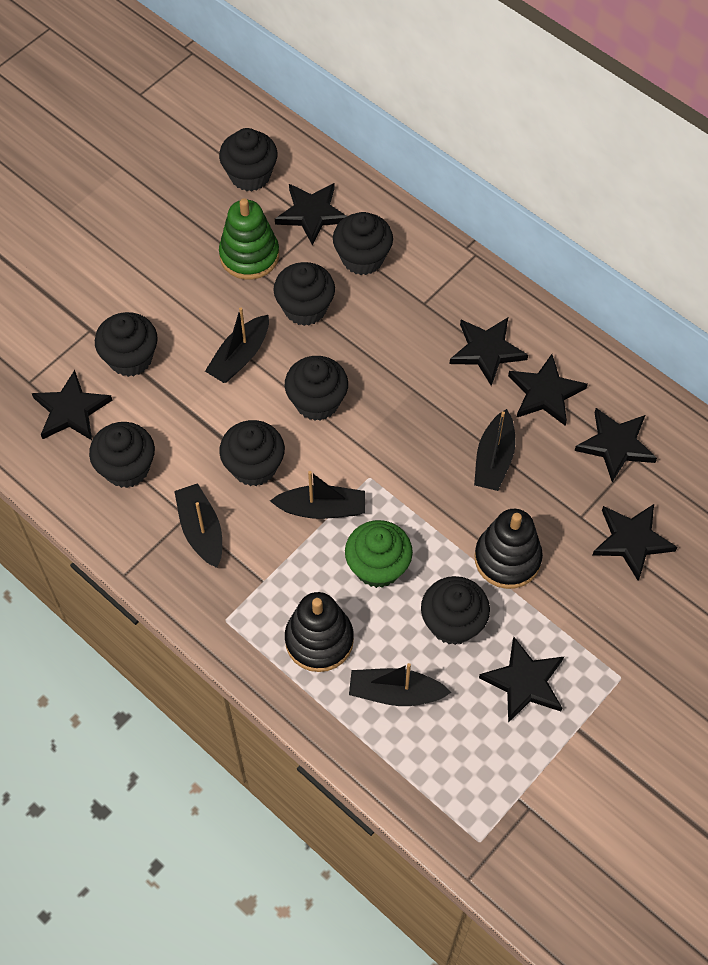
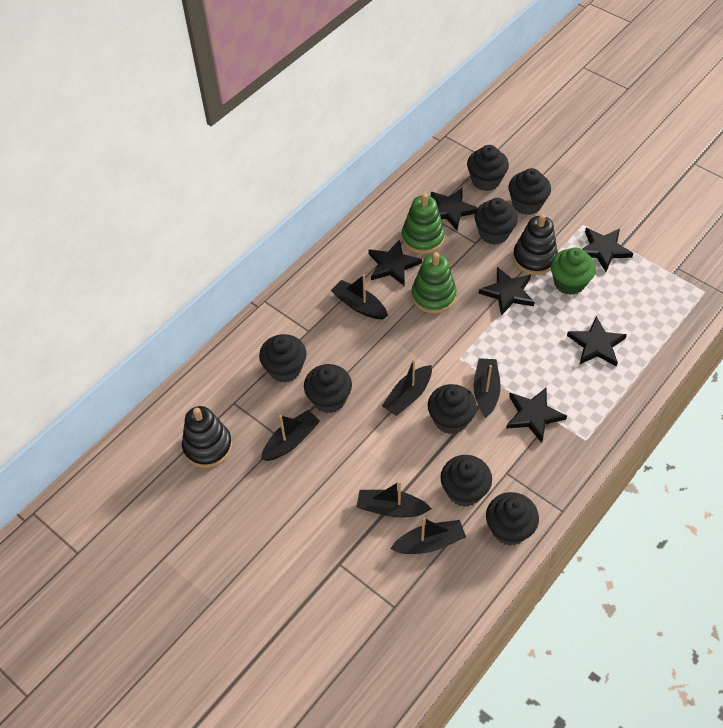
black boat: [174,483,222,568] [205,307,269,383] [270,471,365,519] [349,663,451,706] [474,409,515,491] = 5 -> [261,410,320,461] [331,274,388,319] [356,481,432,518] [382,359,432,416] [390,518,466,554] [473,358,501,418] = 6
black star: [32,370,112,440] [275,183,347,246] [450,318,528,386] [479,637,564,723] [508,354,588,426] [575,408,657,482] [593,504,677,581] = 7 -> [368,239,422,286] [431,187,478,230] [479,267,535,316] [506,388,567,443] [567,316,627,366] [582,228,634,272] = 6
green stacking toy: [219,198,279,280] = 1 -> [402,193,445,254] [411,252,457,314] = 2

